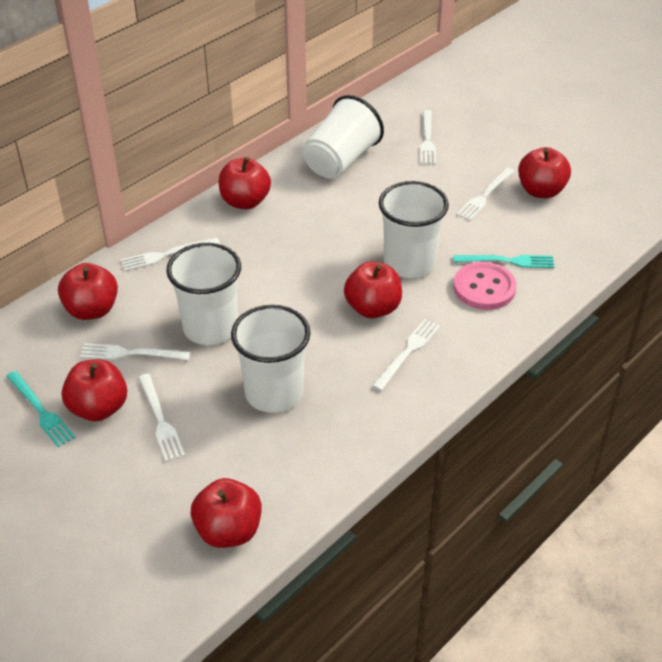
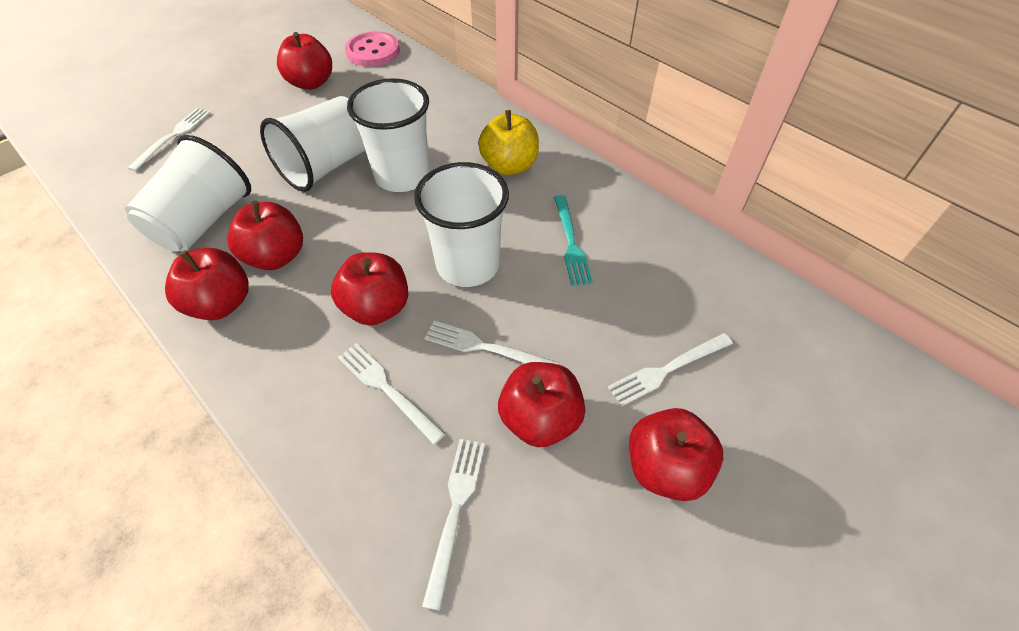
turquoise fork: [6,371,75,447] [453,255,554,268] = 2 -> [554,195,593,286] = 1
white fork: [80,343,191,360] [120,238,220,271] [138,374,185,462] [372,319,440,391] [420,110,436,164] [457,167,514,221] = 6 -> [128,108,210,171] [338,343,445,445] [422,439,485,611] [424,321,560,365] [608,333,733,407] = 5
yellow apple: none = 0 -> [478,110,539,175] = 1

